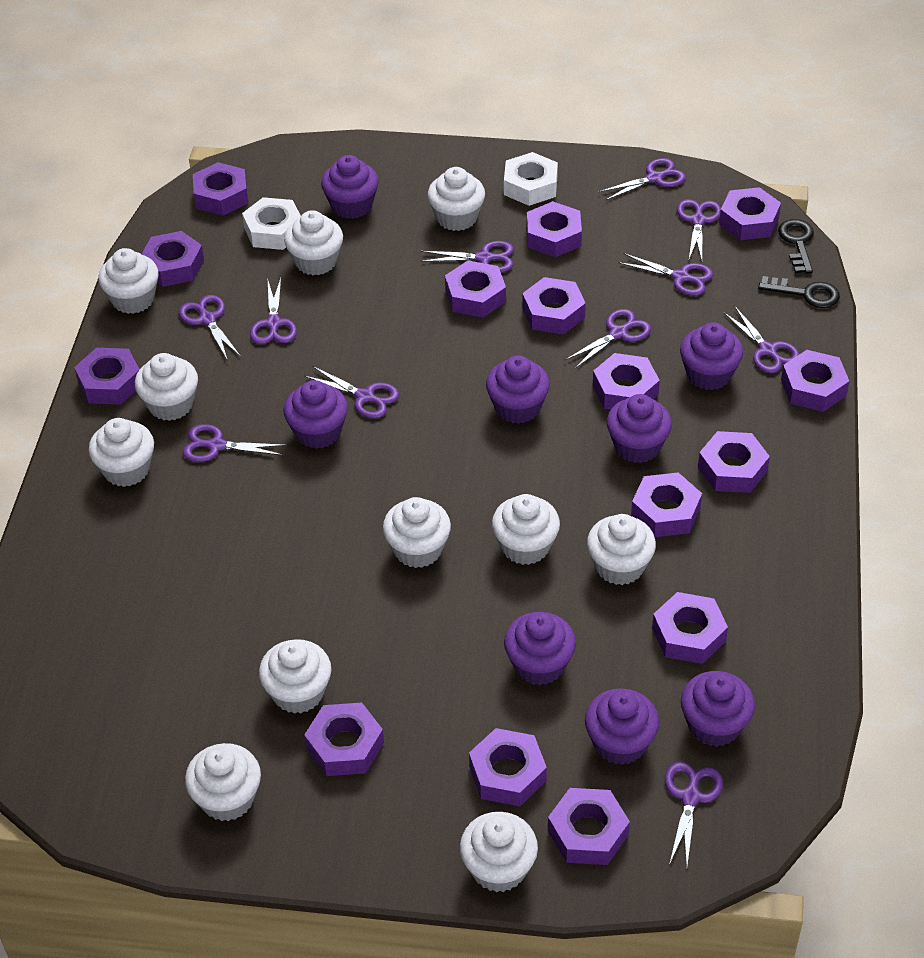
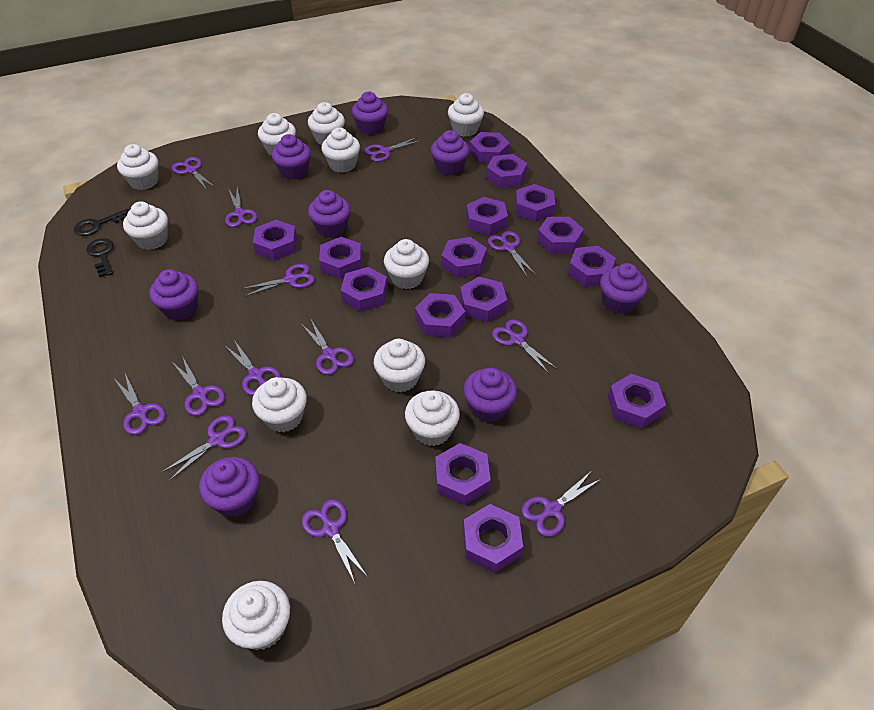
purple scissors: [179,295,241,361] [183,424,287,462] [250,278,297,344] [304,366,399,419] [420,241,514,273] [565,309,651,369] [598,158,686,201] [618,253,713,296] [665,762,723,865] [677,199,721,261] [723,306,799,373] = 11 -> [115,374,165,435] [162,415,246,481] [172,157,216,190] [172,356,225,416] [224,340,281,396] [225,187,257,227] [241,264,315,297] [301,320,354,375] [302,499,367,583] [364,137,422,162] [488,231,536,277] [492,319,557,374] [521,472,601,537] = 13
white nut: [242,197,301,250] [504,152,558,206] = 2 -> none = 0

